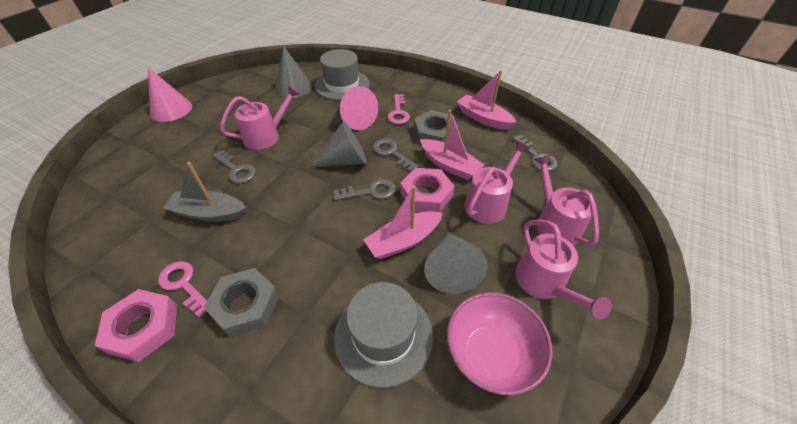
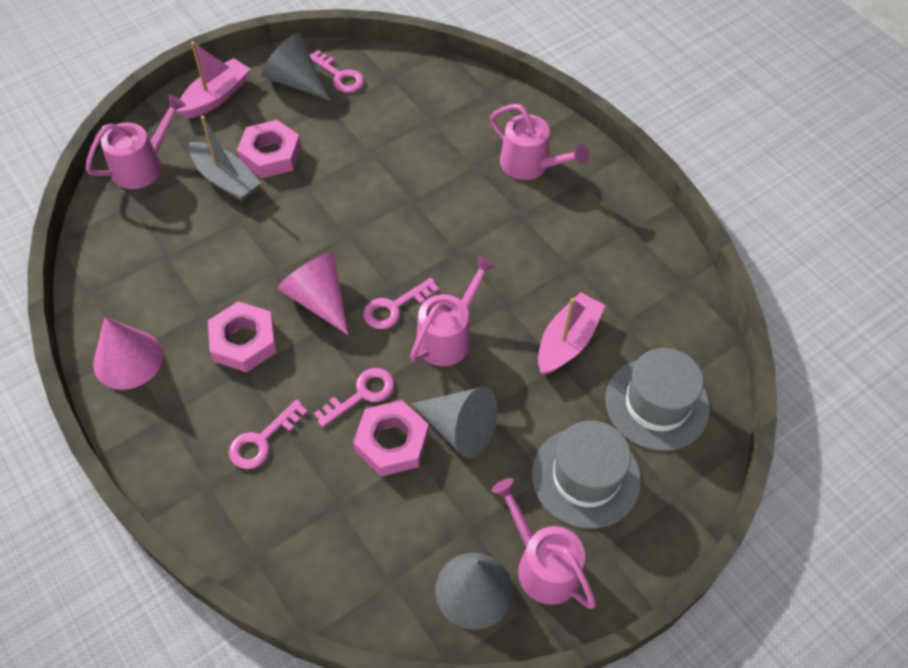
grey key: [213,150,256,183] [333,179,396,200] [373,139,419,172] [512,135,557,171] = 4 -> none = 0
grey nut: [204,268,279,337] [414,110,459,143] = 2 -> none = 0
pink boat: [363,186,443,259] [420,110,485,180] [457,70,517,130] = 3 -> [176,42,250,119] [538,292,606,375] = 2
pink bowl: [447,292,553,395] = 1 -> none = 0
pink key: [158,261,207,317] [387,94,410,124] = 2 -> [229,399,308,469] [310,50,364,93] [314,368,395,427] [363,278,439,329] = 4
pink nut: [95,289,177,362] [400,168,454,212] = 2 -> [208,301,277,372] [237,120,301,178] [353,400,429,477] = 3

